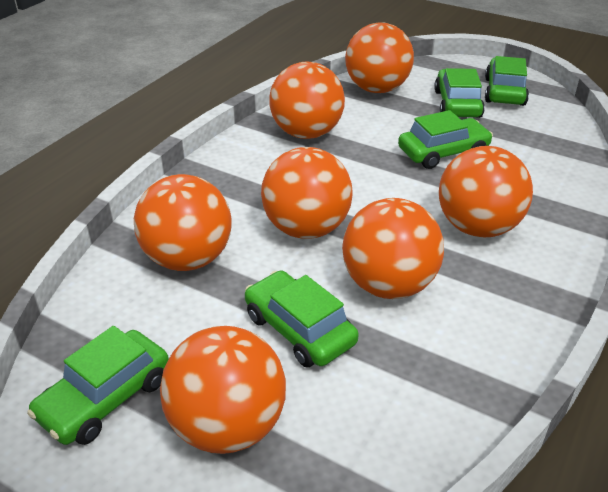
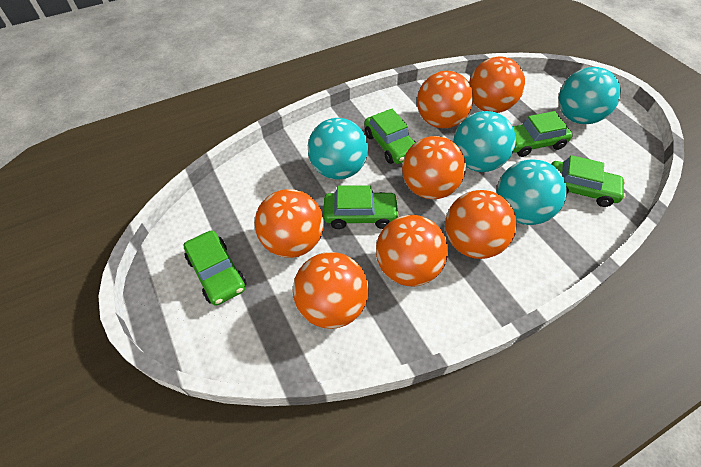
turquoise ball: none = 0 -> [308,118,368,179] [453,111,516,172] [497,159,567,225] [559,67,621,124] = 4

